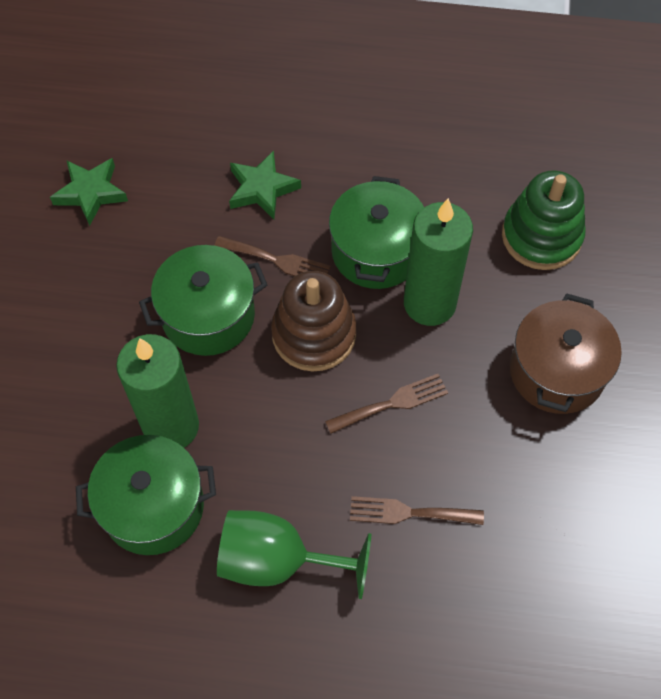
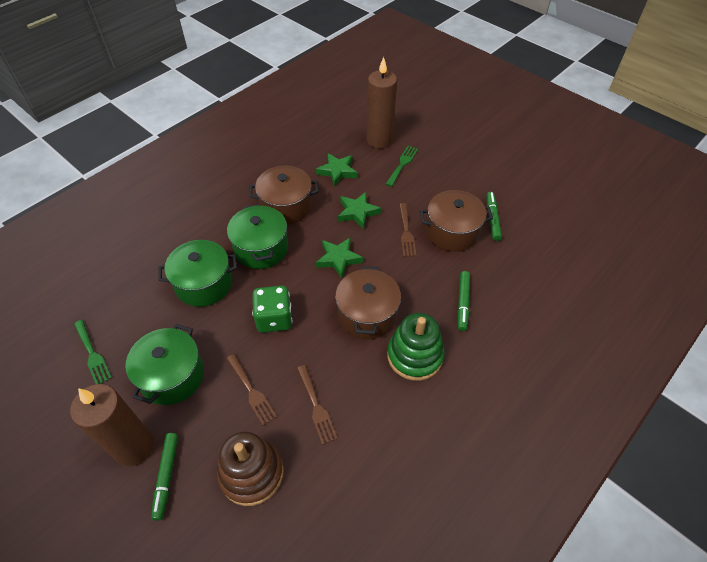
brown candle: none = 0 -> [70,384,154,466] [367,57,397,148] = 2
brown pot: [510,293,622,414] = 1 -> [249,166,319,224] [335,266,401,339] [420,190,493,252] = 3
green candle: [116,334,199,447] [404,198,473,326] = 2 -> none = 0
green dice: none = 0 -> [252,286,292,333] = 1
green fork: none = 0 -> [74,320,112,384] [386,146,418,187] = 2
green goblet: [217,510,371,599] = 1 -> none = 0
green marker: none = 0 -> [151,433,178,521] [457,271,470,331] [486,192,502,241] = 3
green star: [50,158,128,226] [229,150,301,219] = 2 -> [316,153,357,186] [316,238,363,279] [338,192,381,229] = 3

